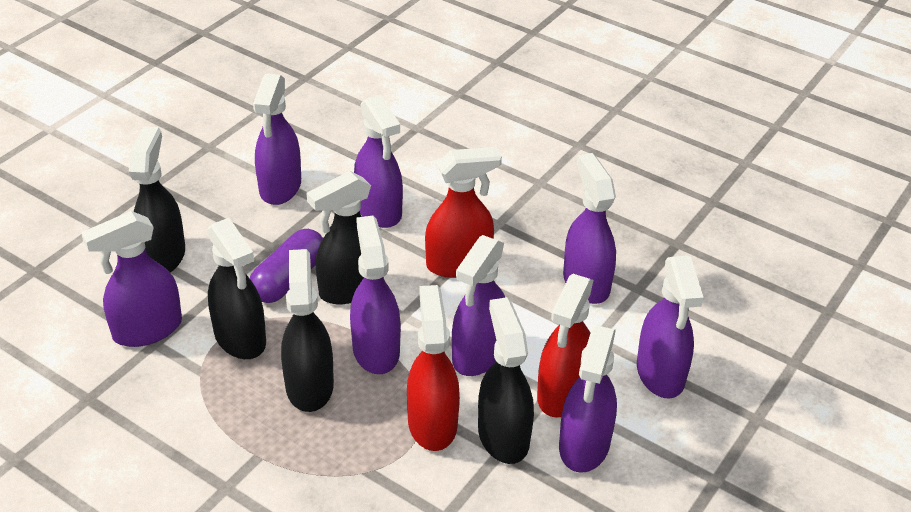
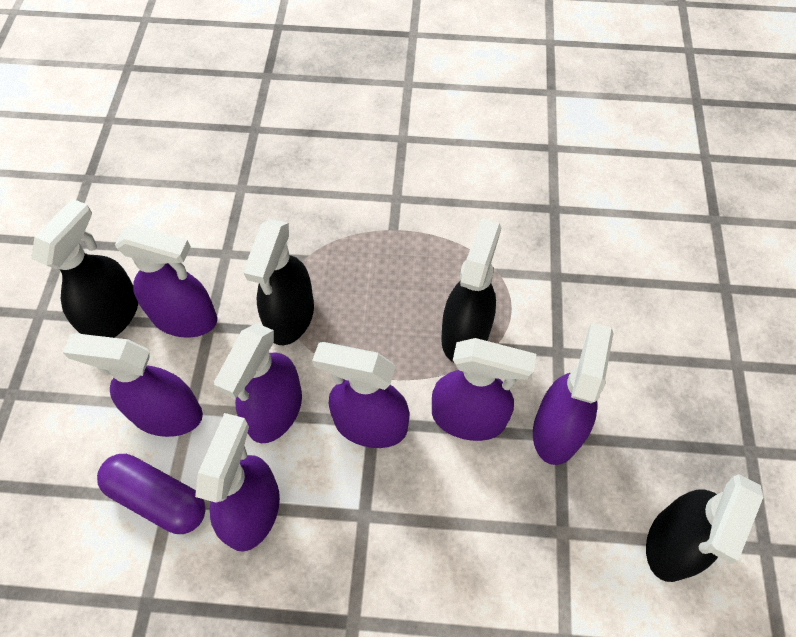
black spray bottle: [129,126,185,273] [208,218,266,359] [281,249,334,412] [306,171,371,304] [478,297,534,464] = 5 -> [31,199,138,338] [243,219,314,345] [441,218,501,362] [646,474,763,582] = 4
purple spray bottle: [81,211,182,347] [253,73,301,205] [350,216,401,374] [354,95,403,228] [452,235,505,376] [559,325,617,473] [563,153,616,304] [637,256,703,398] = 8 -> [62,333,203,437] [115,224,217,338] [195,413,280,552] [214,323,302,443] [312,342,410,448] [432,338,536,441] [533,322,614,465] = 7
red spray bottle: [407,285,460,451] [425,147,502,278] [537,274,593,418] = 3 -> none = 0

